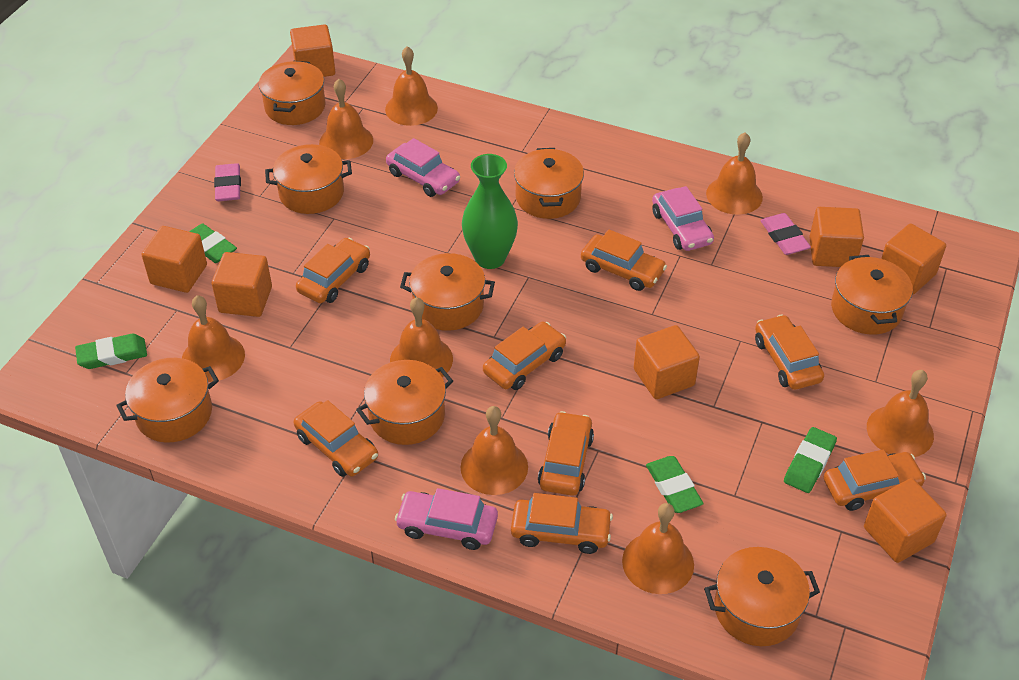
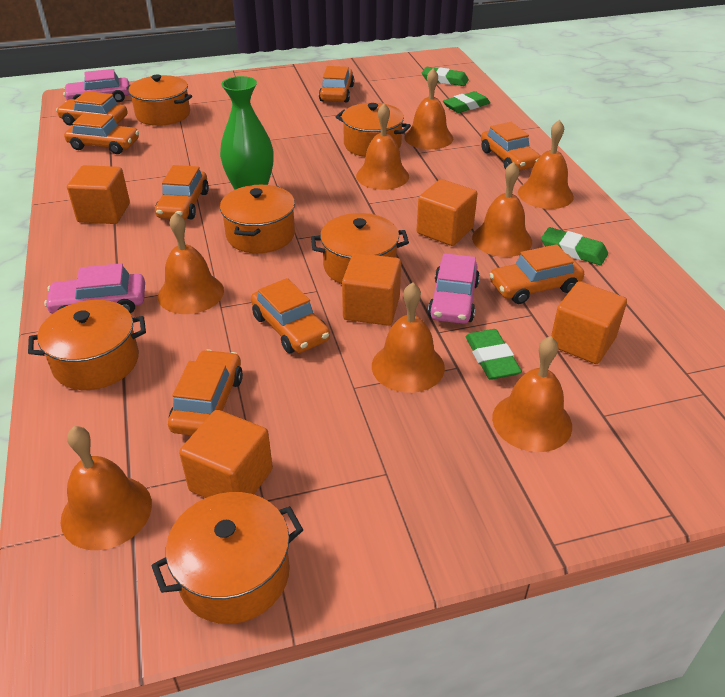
orange cube: [141,226,207,293] [212,252,272,317] [290,24,335,77] [634,325,700,399] [809,207,864,267] [864,478,947,563] [881,224,946,295] = 7 -> [67,165,130,224] [179,410,273,498] [342,253,401,326] [417,179,477,246] [551,281,627,364] = 5
orange pot: [116,358,219,443] [259,61,326,125] [265,144,352,214] [356,360,453,445] [400,253,495,331] [514,148,584,219] [704,547,820,646] [831,255,913,335] = 8 -> [28,300,146,390] [127,74,192,126] [151,492,303,624] [220,185,295,253] [311,213,409,284] [336,103,411,157] = 6
pink eraser: [214,163,241,201] [760,213,811,255] = 2 -> none = 0

